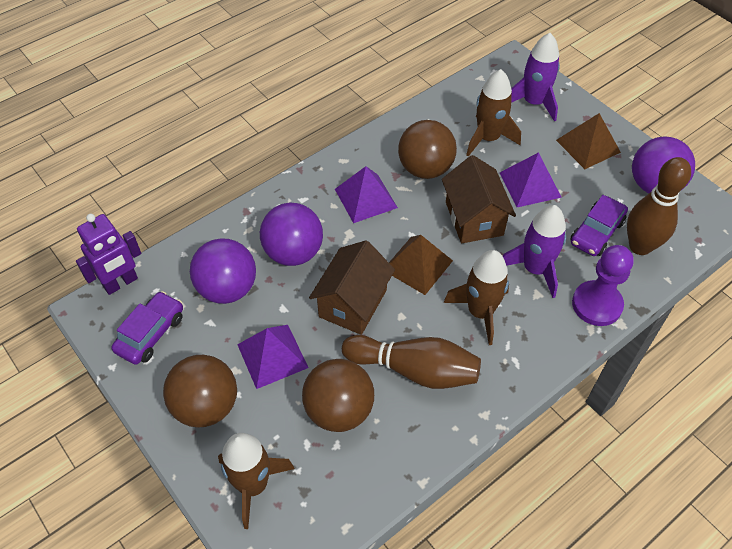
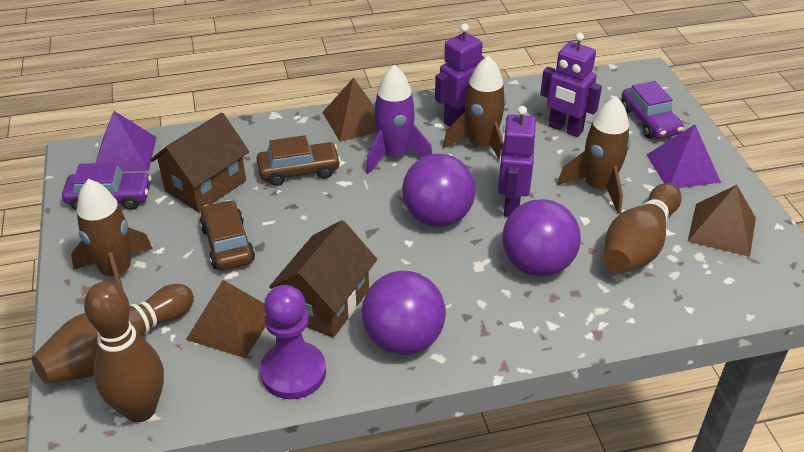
brown ball: [163,355,237,428] [302,359,374,432] [398,120,457,179] = 3 -> none = 0
brown bowling pin: [342,335,481,389] [627,157,691,255] = 2 -> [32,284,194,384] [84,282,164,422] [604,183,682,274] = 3
brown car: none = 0 -> [200,200,255,270] [256,135,341,186] = 2
brown pyramid: [389,235,453,295] [556,113,621,169] = 2 -> [186,280,266,358] [322,77,377,142] [688,185,756,257] = 3
purple pyramid: [237,325,309,389] [335,166,398,223] [500,152,562,207] = 3 -> [96,111,157,172] [647,124,721,188] = 2
purple robot: [76,214,141,295] = 1 -> [435,24,485,127] [498,106,536,217] [540,33,602,137] = 3
purple rocket: [503,205,566,298] [511,33,560,122] = 2 -> [366,65,432,174] = 1

